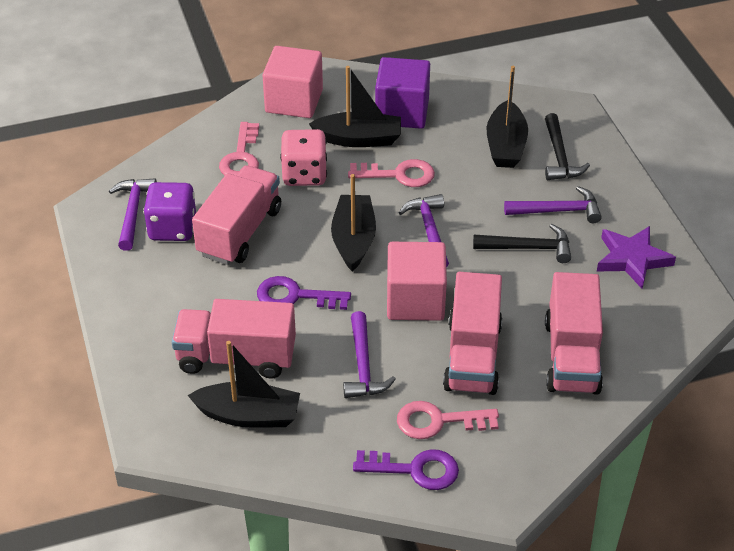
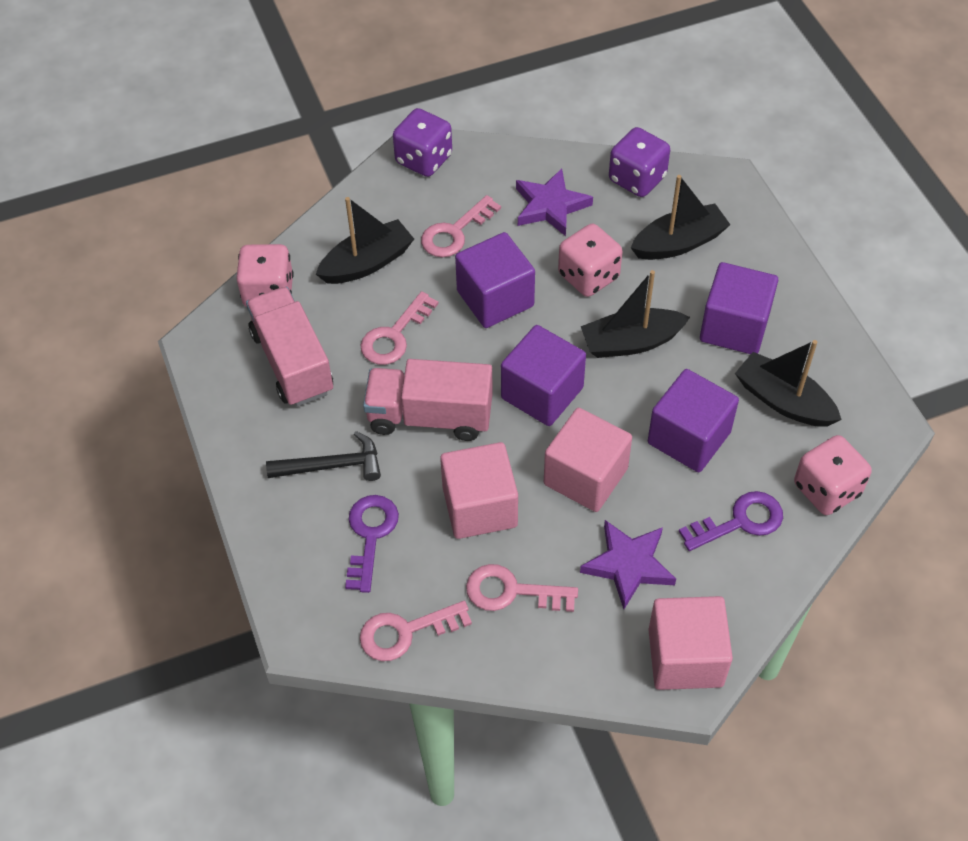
black hammer: [473,224,571,263] [545,113,590,180] = 2 -> [266,431,381,481] = 1
pink cube: [263,46,323,118] [387,242,447,321] = 2 -> [440,442,518,539] [544,408,632,512] [648,596,733,690] = 3
pink dice: [280,129,327,186] = 1 -> [236,244,294,307] [558,224,623,297] [794,435,872,515] = 3
pink key: [219,122,259,176] [348,159,435,187] [397,401,499,439] = 3 -> [360,291,439,365] [360,601,472,661] [421,195,501,257] [466,564,578,612] = 4
pink truck: [172,299,296,379] [192,165,281,265] [443,272,502,395] [545,272,603,395] = 4 -> [246,286,333,406] [363,359,493,441] = 2
purple cube: [375,57,430,129] = 1 -> [455,232,535,328] [501,325,586,426] [648,369,739,472] [700,262,778,354] = 4
purple dice: [143,182,196,241] = 1 -> [393,108,452,177] [609,127,670,197] = 2
purple hammer: [109,178,157,251] [343,311,396,398] [399,194,449,267] [504,186,602,223] = 4 -> none = 0
purple star: [597,226,676,289] = 1 -> [516,169,593,236] [580,520,676,609] = 2

